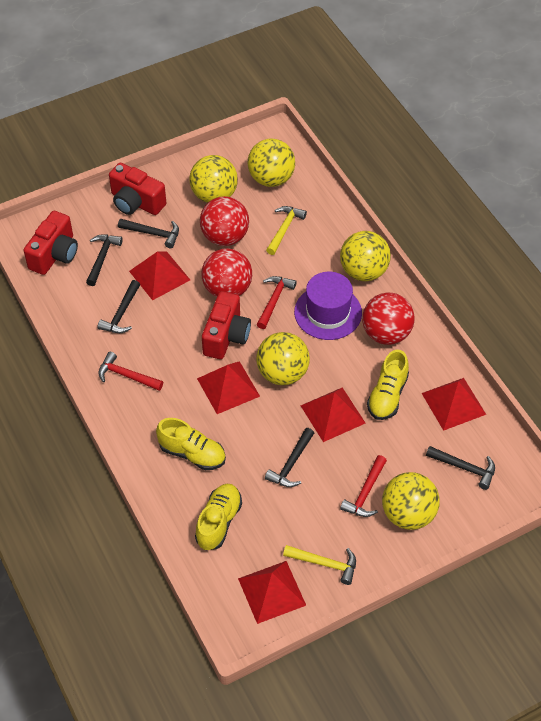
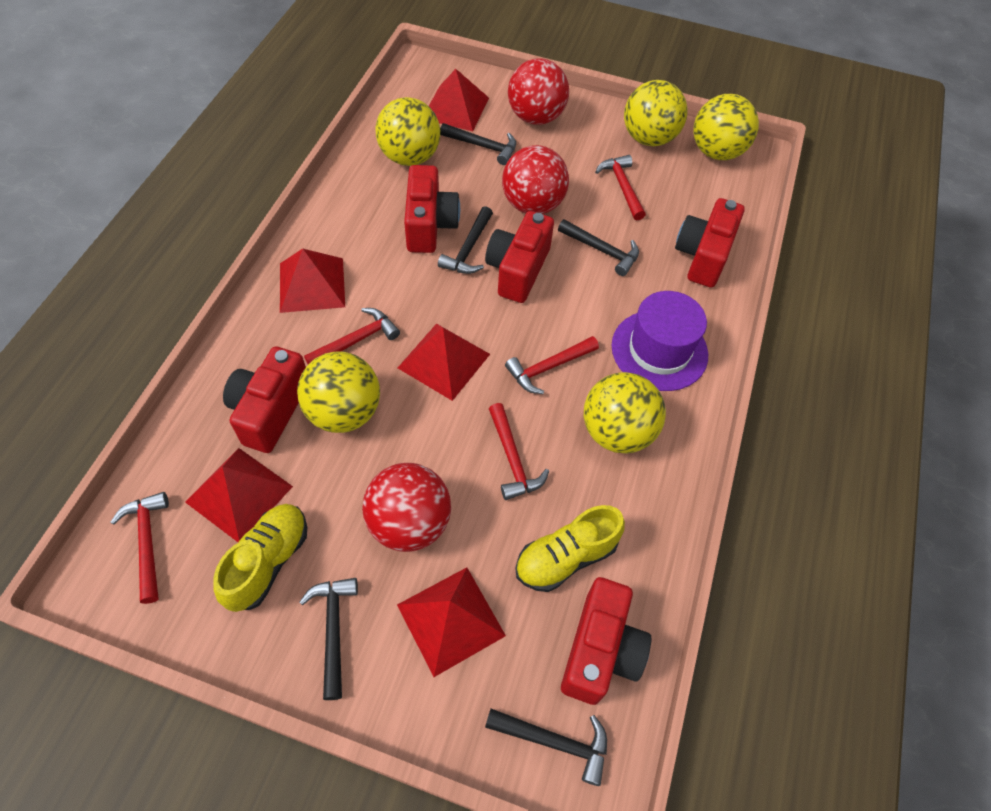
red camera: [24,211,78,275] [109,163,166,215] [202,291,251,359] = 3 -> [223,347,306,453] [404,165,460,253] [485,211,554,303] [561,577,652,705] [675,198,745,288] = 5
red hammer: [98,352,163,391] [257,276,297,329] [340,455,387,517] = 3 -> [110,492,169,604] [304,308,400,364] [489,403,549,500] [505,336,599,394] [595,155,646,221] = 5
yellow hammer: [266,206,307,255] [283,545,356,585] = 2 -> none = 0
yellow shoe: [156,418,226,470] [195,484,242,550] [367,350,409,420] = 3 -> [213,504,307,612] [515,505,625,592] = 2

